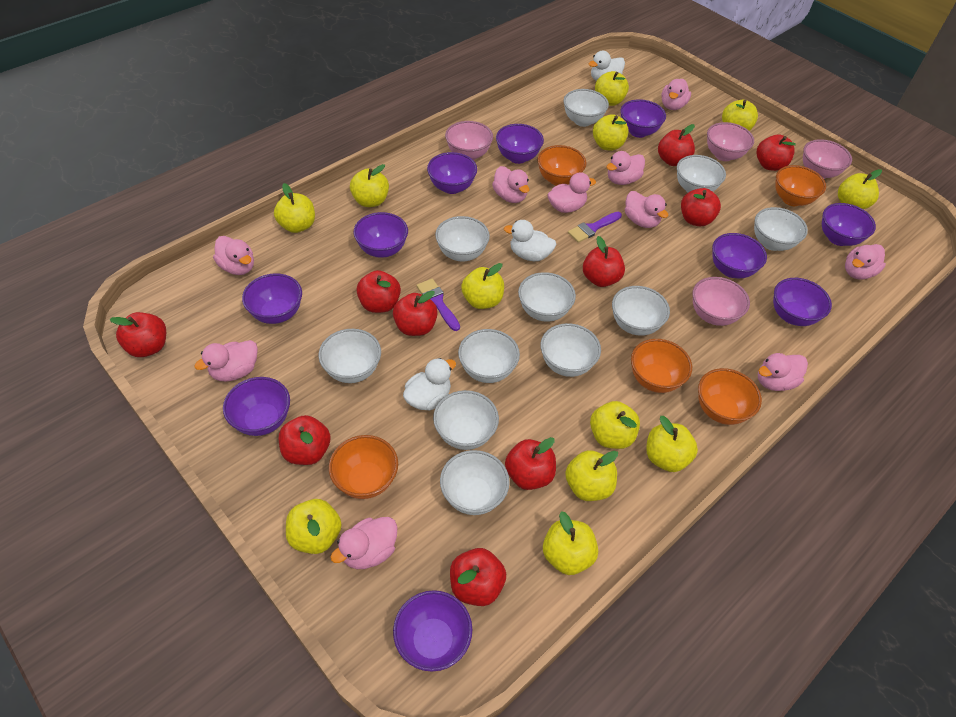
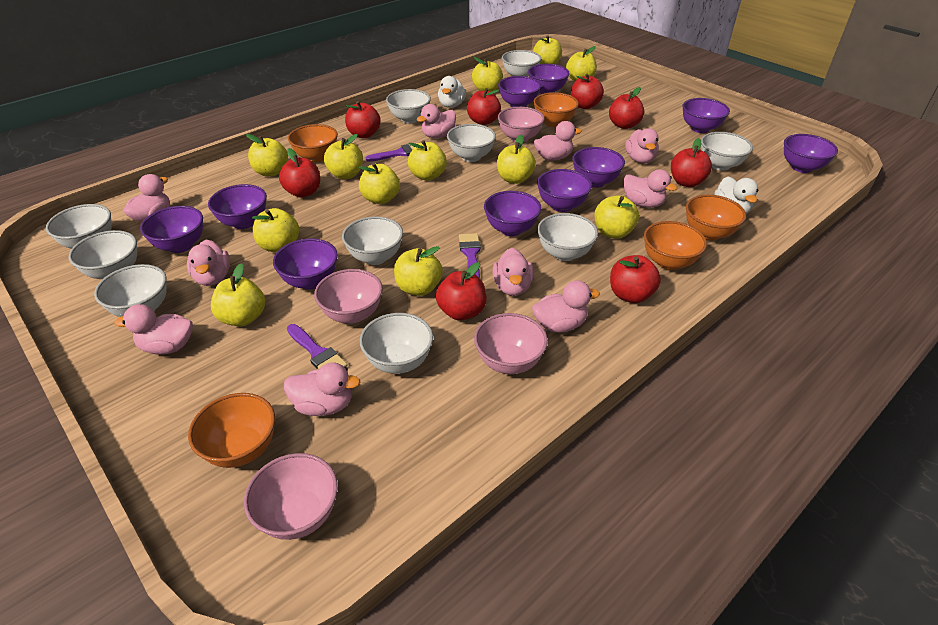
purple brush: [416,279,460,331] [568,212,622,243] = 2 -> [287,324,348,369] [366,143,418,162] [459,233,481,278] = 3
red apple: [109,312,166,357] [279,415,330,465] [356,270,401,313] [393,291,438,336] [450,548,506,606] [505,437,556,490] [583,236,625,287] [658,124,695,166] [681,188,721,226] [757,134,796,171] = 10 -> [279,148,320,198] [345,101,381,138] [436,262,487,321] [467,88,501,125] [571,74,604,109] [609,87,644,129] [610,255,661,303] [671,138,712,187] = 8
white bowl: [319,329,381,383] [433,390,499,450] [435,216,490,262] [440,450,510,515] [458,329,520,383] [518,272,576,322] [541,323,601,377] [563,89,609,127] [612,286,670,336] [677,155,726,193] [754,207,808,251] = 11 -> [46,204,112,249] [69,230,137,279] [94,264,167,317] [342,216,403,265] [360,313,433,374] [386,89,431,123] [447,124,496,162] [502,50,541,77] [537,213,598,261] [701,132,753,171] = 10
white duck: [403,358,456,411] [504,220,556,261] [589,51,625,81] = 3 -> [438,76,466,108] [714,176,759,214] = 2

